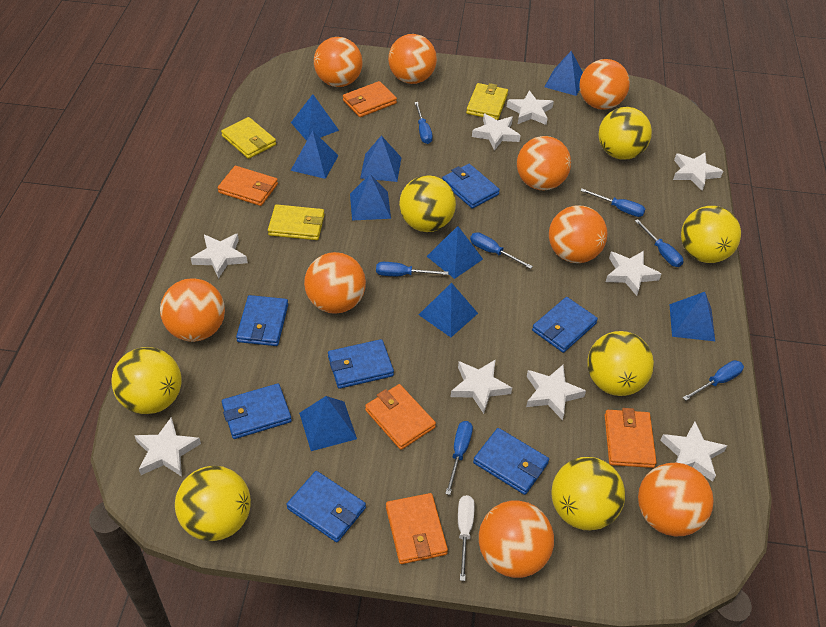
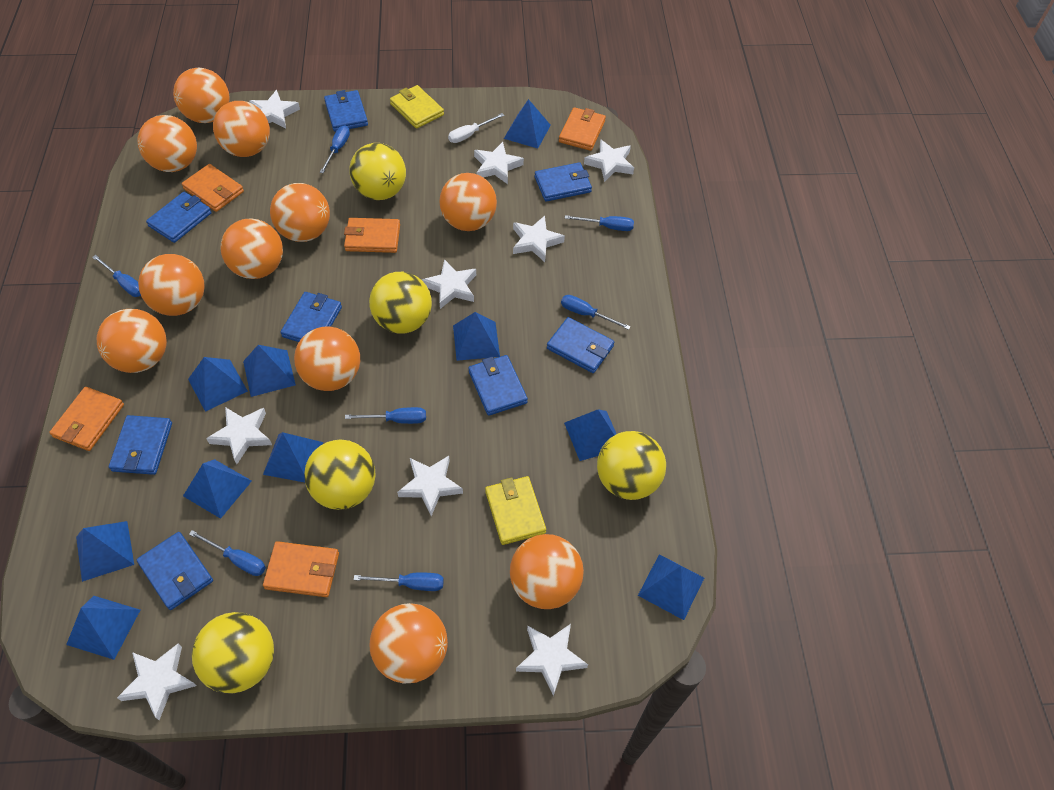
blue pyramid: [291,94,339,141] [291,131,338,179] [299,396,357,451] [350,174,391,221] [360,135,402,182] [419,283,478,337] [426,226,483,279] [545,51,583,96] [669,292,715,341] = 9 -> [66,596,140,660] [76,521,134,582] [183,459,252,519] [188,357,248,412] [243,345,296,397] [263,432,323,482] [453,312,500,361] [504,99,551,149] [564,409,616,461] [638,554,704,620] = 10
blue wallet: [222,384,292,439] [236,295,288,346] [286,471,366,542] [328,339,394,389] [442,164,500,209] [473,428,549,495] [532,297,598,353] = 7 -> [109,415,172,475] [137,532,213,610] [146,192,212,243] [280,292,342,342] [324,90,368,132] [469,355,528,416] [535,162,592,202] [547,317,614,373] = 8
orange ball: [160,278,225,342] [304,252,366,314] [314,37,363,87] [388,34,437,84] [479,501,554,578] [517,136,571,190] [549,205,607,263] [579,59,630,110] [638,463,714,536] = 9 -> [97,309,167,373] [138,115,197,172] [138,254,205,316] [173,68,230,123] [213,101,270,157] [220,218,283,279] [270,183,330,242] [294,326,360,391] [370,603,448,684] [439,173,497,231] [510,534,584,609] = 11
yellow ball: [111,347,182,414] [175,466,251,541] [399,175,456,232] [552,457,625,530] [587,331,654,396] [598,107,652,160] [681,206,741,263] = 7 -> [192,612,274,693] [304,440,376,510] [349,143,406,200] [369,272,432,334] [597,431,666,500] = 5
yellow wallet: [221,117,276,159] [268,204,325,240] [466,83,508,120] = 3 -> [390,85,444,129] [485,476,546,545] = 2

